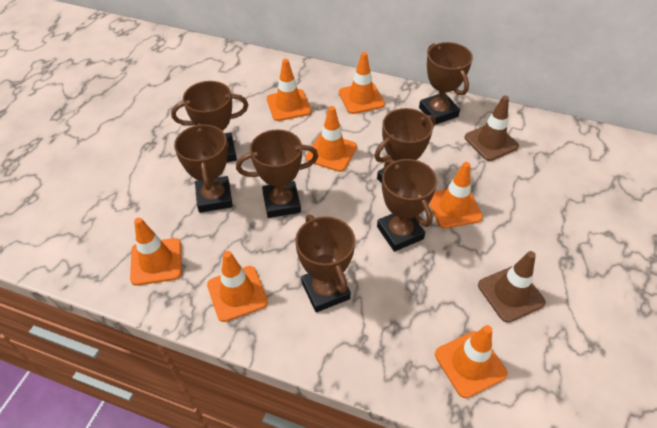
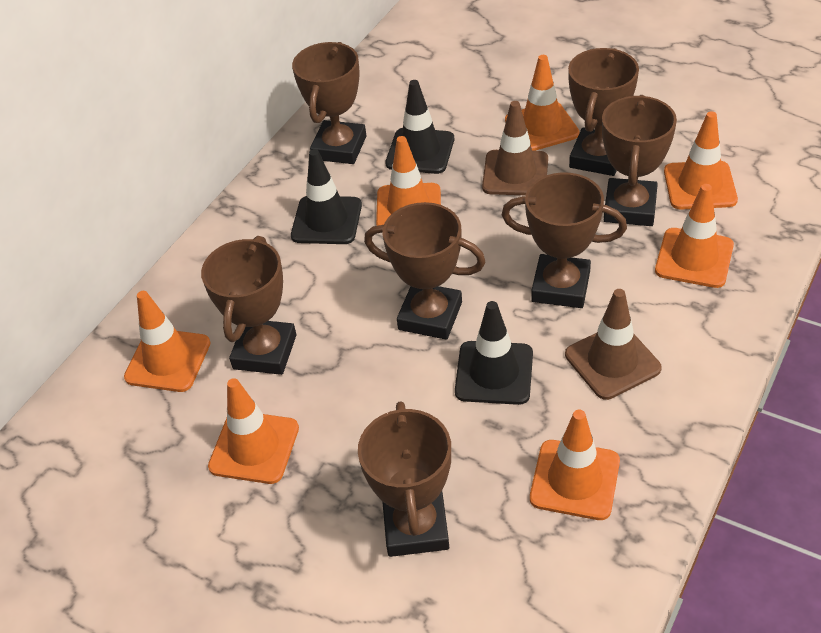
black traffic cone: none = 0 -> [291,149,362,244] [385,80,454,174] [455,301,533,405] = 3

